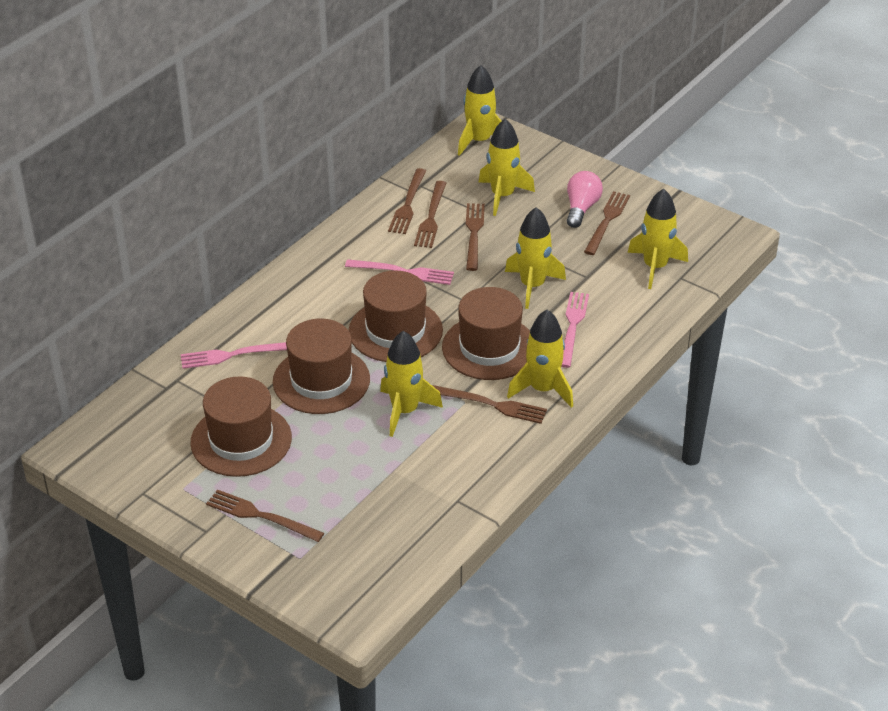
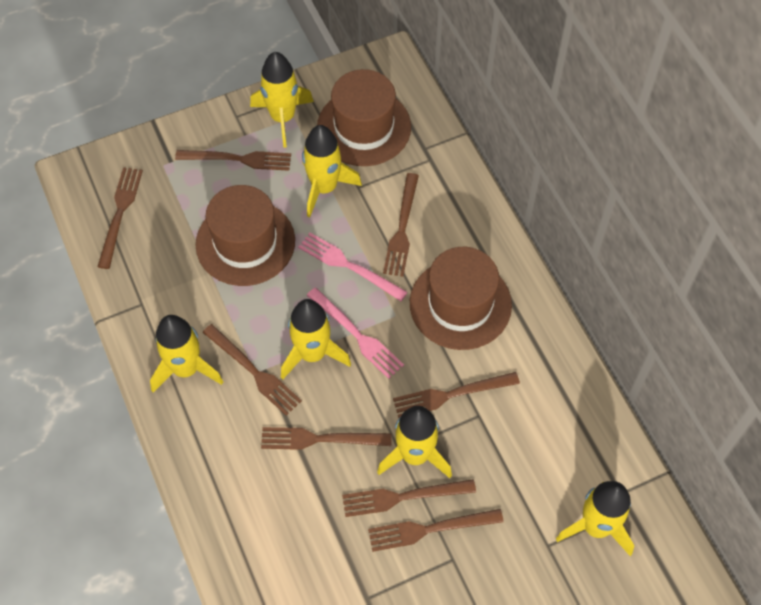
brown fork: [206,489,324,542] [388,168,426,234] [414,181,446,248] [433,385,547,424] [466,203,485,271] [584,191,630,255] = 6 -> [97,167,143,269] [175,150,291,171] [202,324,302,416] [261,427,392,450] [342,479,476,517] [368,509,504,552] [383,173,419,277] [393,372,520,418] = 8
brown hat: [191,376,292,477] [273,319,370,414] [349,271,443,362] [442,287,530,380] = 4 -> [196,185,295,286] [317,69,411,166] [410,247,512,350] = 3
pink fork: [181,342,287,369] [345,259,454,285] [561,292,589,368] = 3 -> [298,233,408,301] [307,288,404,379] = 2
pink light bulb: [567,171,603,228] = 1 -> none = 0

